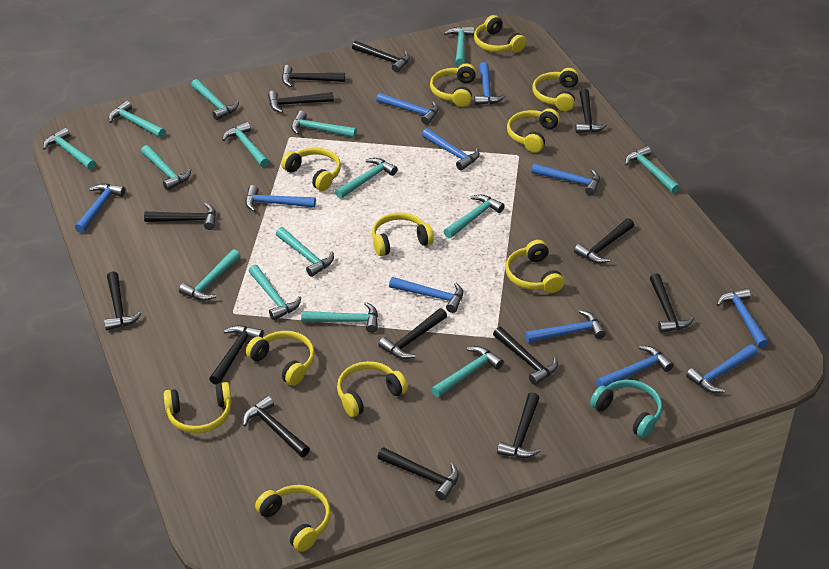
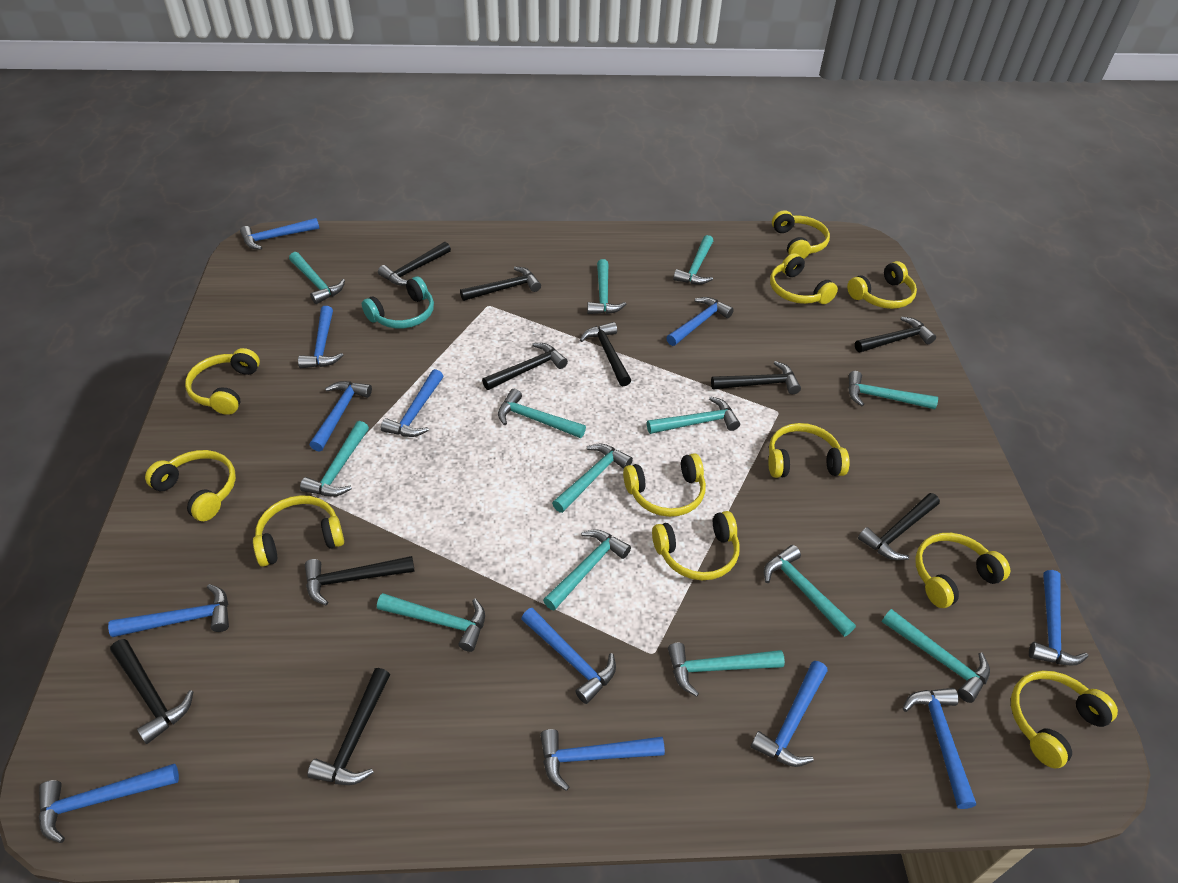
black hammer: [104,271,142,330] [144,203,216,230] [209,325,264,385] [243,396,310,457] [268,91,334,113] [282,65,345,87] [352,41,410,72] [378,308,447,359] [378,447,459,500] [493,327,558,385] [497,392,541,458] [574,218,634,263] [575,89,608,133] [650,274,694,333] = 14 -> [110,639,193,744] [305,556,415,605] [307,668,390,785] [378,242,451,286] [460,267,541,301] [482,343,568,390] [580,322,631,386] [711,361,801,394] [855,317,936,352] [858,493,940,560] = 10
blue hammer: [75,184,125,233] [245,185,316,212] [376,93,439,125] [389,277,463,313] [422,128,480,170] [474,62,506,105] [525,310,606,343] [532,164,600,195] [596,346,674,388] [686,344,758,393] [717,288,769,348] = 11 -> [39,764,179,843] [108,584,229,637] [240,218,320,250] [298,306,343,368] [310,381,372,452] [381,369,443,437] [521,608,616,704] [540,729,665,791] [666,297,734,346] [750,661,828,767] [903,688,976,809] [1029,570,1088,665] = 12
turquoise hammer: [43,128,96,170] [109,101,165,138] [141,145,191,190] [179,249,240,301] [191,79,239,120] [222,122,269,167] [249,265,301,320] [276,227,334,277] [291,111,357,138] [301,302,378,333] [335,158,398,199] [431,346,504,398] [444,26,474,66] [444,195,505,238] [625,146,680,193] = 15 -> [289,252,345,304] [300,421,369,497] [377,593,485,652] [498,389,586,438] [543,529,631,611] [552,444,633,513] [587,259,626,314] [647,396,740,434] [668,643,785,697] [673,235,713,285] [764,545,856,637] [848,371,938,409] [882,609,990,703] = 13

